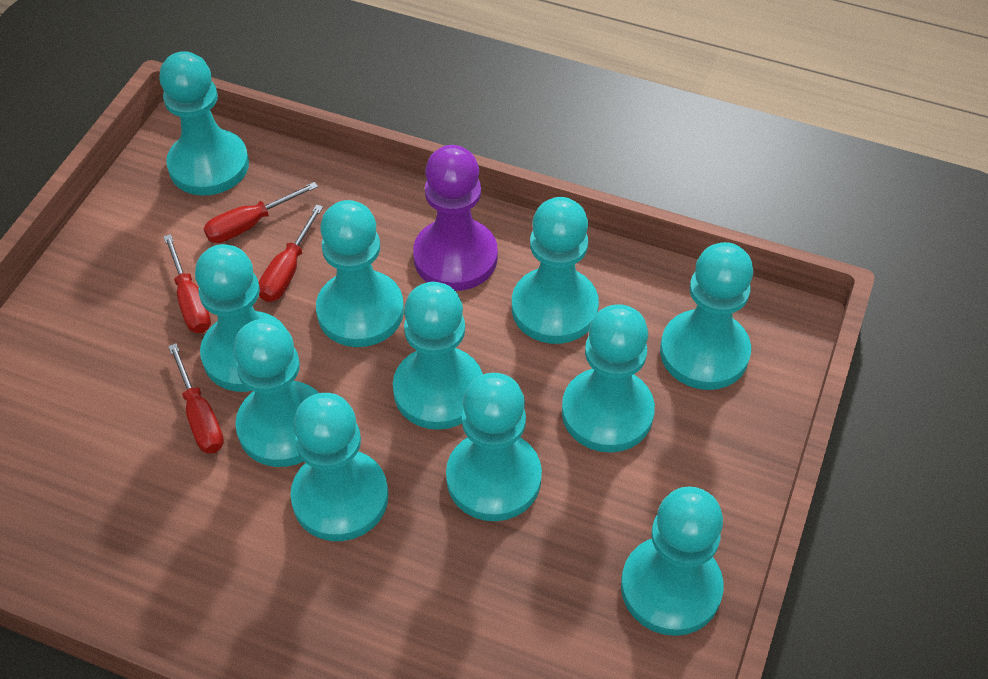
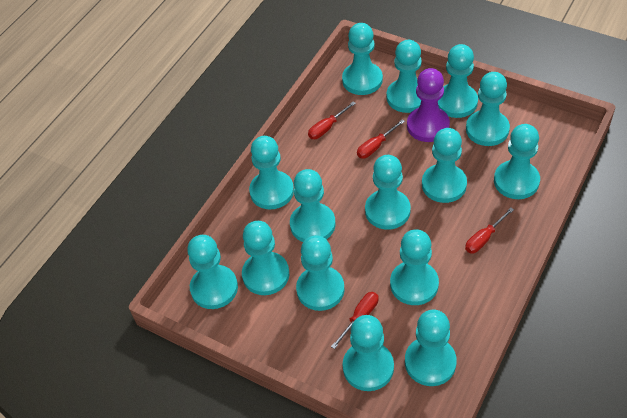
turquoise pawn: [159,51,249,196] [195,244,285,392] [233,319,319,467] [290,393,388,541] [316,200,404,347] [393,282,483,430] [446,373,542,521] [512,197,599,344] [562,304,655,452] [621,487,723,636] [660,242,753,390] = 11 -> [187,235,238,309] [242,221,289,295] [249,136,294,209] [290,169,336,242] [296,235,345,311] [342,23,383,95] [343,315,394,391] [365,155,411,230] [386,40,421,113] [390,229,439,305] [405,310,457,386] [422,128,467,203] [438,44,478,118] [466,72,510,146] [494,124,540,199] = 15

